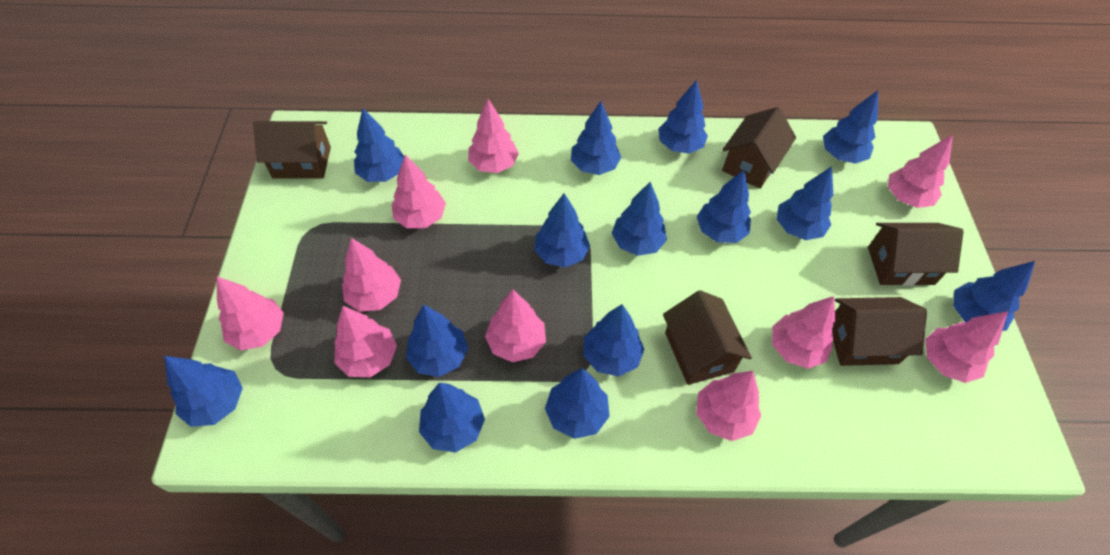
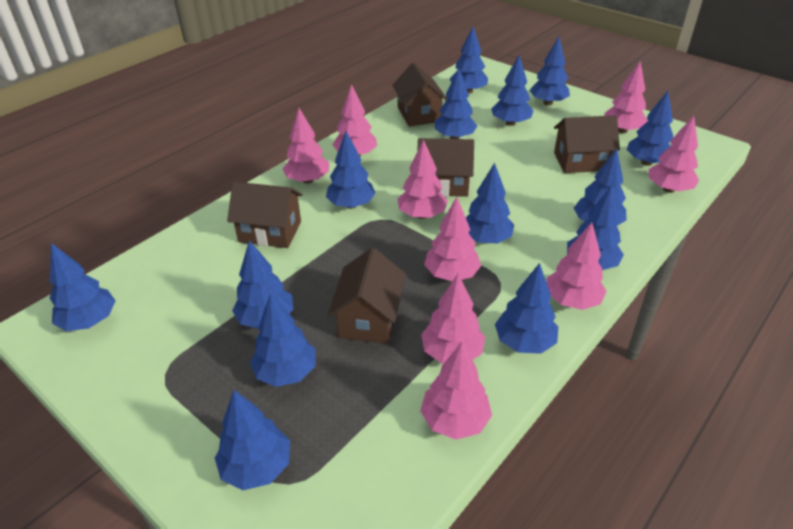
pink tree: [217,277,284,351] [334,306,397,377] [342,238,401,312] [392,155,446,228] [468,99,519,173] [485,290,546,362] [696,371,761,441] [772,296,835,369] [888,134,953,208] [925,311,1008,383] = 10 -> [283,108,329,184] [332,84,377,157] [397,140,448,219] [420,342,492,439] [421,274,485,364] [424,197,481,281] [547,222,607,310] [604,61,648,133] [649,115,699,193] = 9

